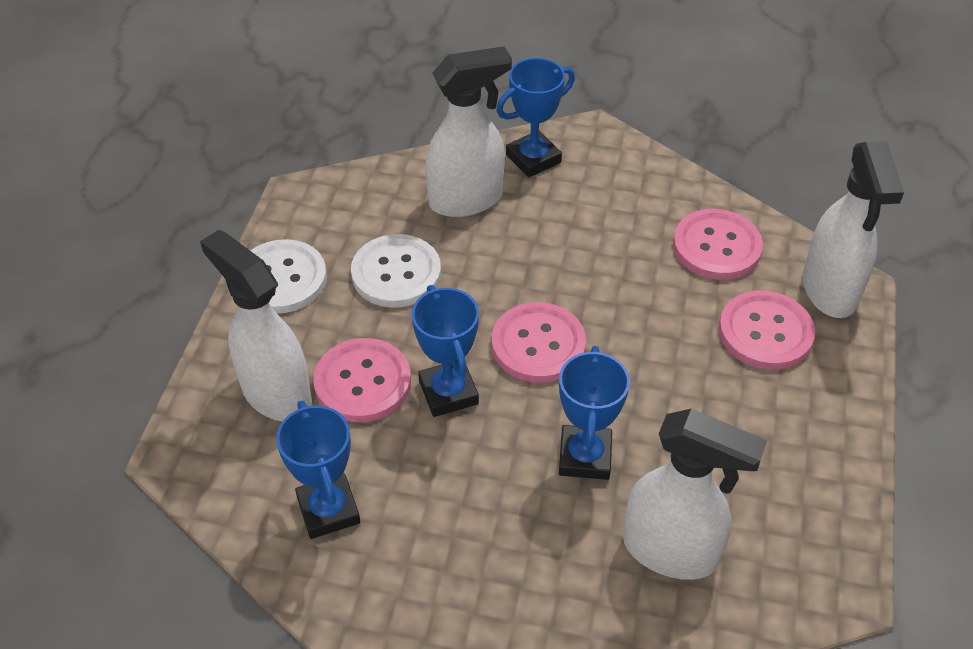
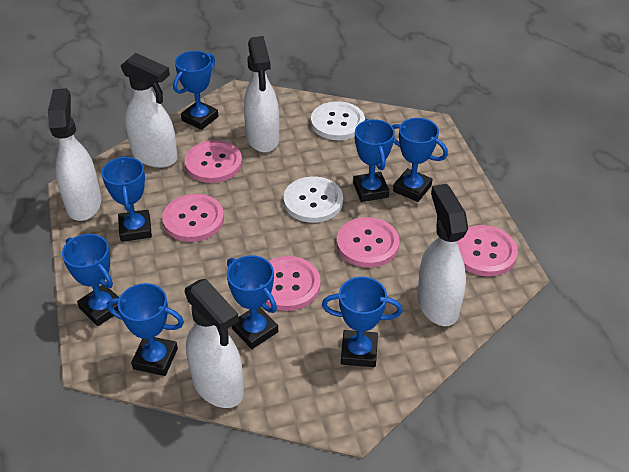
blue trophy: [276,400,360,539] [412,285,479,417] [497,58,575,178] [559,346,630,480] = 4 -> [62,234,119,326] [101,156,152,242] [107,283,184,376] [173,51,219,130] [227,255,278,349] [322,277,403,367] [353,119,395,202] [392,118,448,202] = 8
pink button: [313,338,411,422] [492,302,586,383] [673,209,763,280] [719,291,815,370] = 4 -> [162,194,224,242] [185,140,242,183] [265,256,321,311] [337,217,399,268] [458,225,518,277] = 5
white spray bottle: [200,230,312,421] [425,46,512,217] [623,409,767,580] [803,141,904,318] = 4 -> [48,88,101,221] [121,53,178,168] [185,279,244,408] [244,36,279,152] [417,184,468,326] = 5

